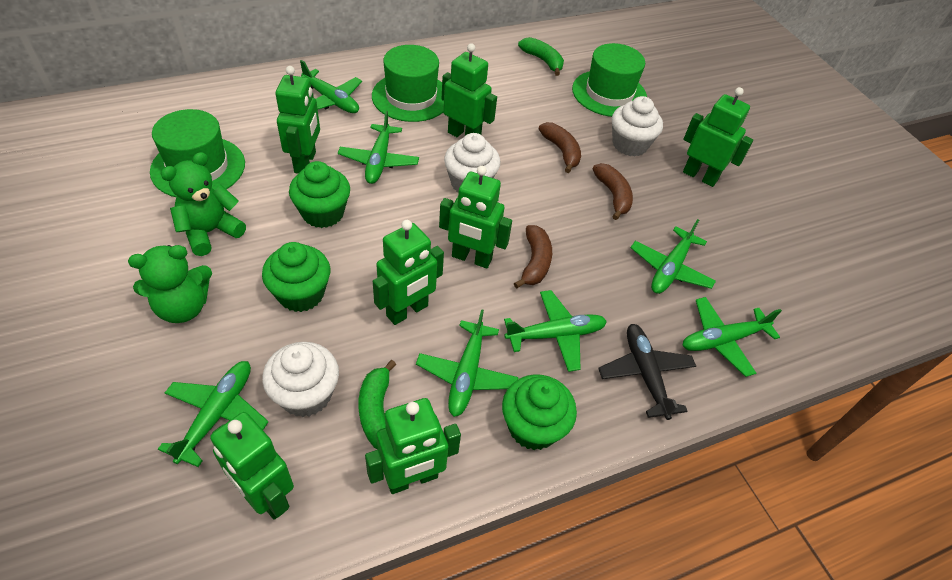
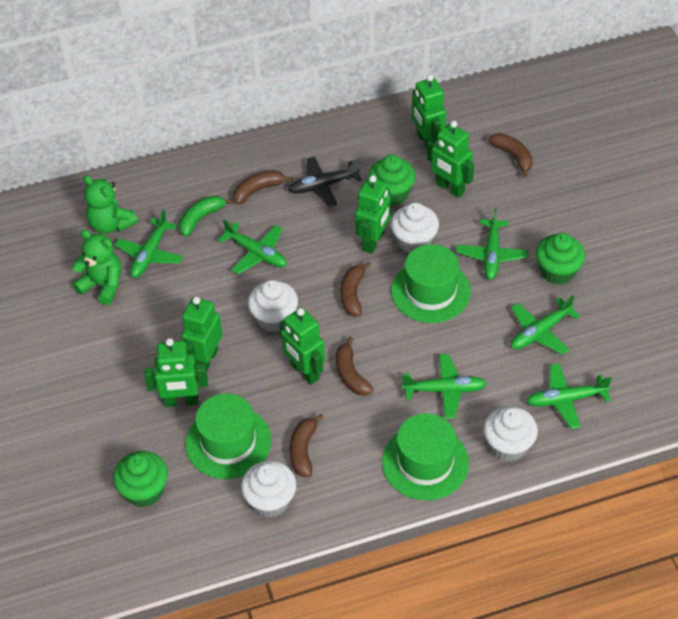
brown banana: [514,225,552,289] [539,122,581,173] [592,163,633,220] = 3 -> [233,170,293,204] [290,414,324,477] [336,337,373,396] [340,262,371,316] [488,133,533,177] = 5
green banana: [358,360,396,449] [518,37,564,76] = 2 -> [179,196,233,237] = 1
green plane: [158,361,269,467] [300,60,362,113] [338,111,419,184] [416,309,519,417] [504,290,607,372] [630,219,716,294] [682,297,782,377] = 7 -> [115,210,183,278] [218,219,287,274] [402,354,487,419] [456,208,529,280] [511,295,580,355] [526,363,612,429] = 6
green robot: [210,412,294,520] [275,66,320,174] [365,398,461,494] [373,220,444,325] [439,166,512,268] [442,43,497,137] [683,87,753,187] = 7 -> [144,338,208,407] [182,297,223,372] [279,308,325,385] [355,175,391,254] [412,74,446,149] [427,121,474,198] = 6
white cupcake: [262,342,339,417] [444,133,500,192] [612,96,663,156] = 3 -> [241,461,296,517] [248,280,298,332] [391,203,439,253] [483,406,538,461] = 4

